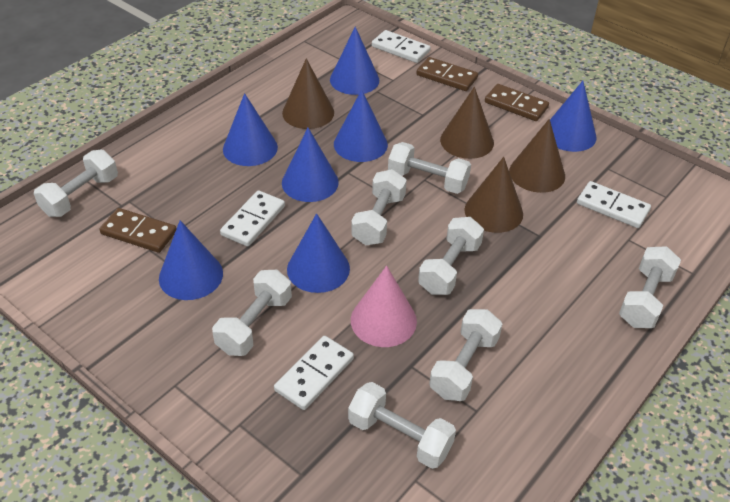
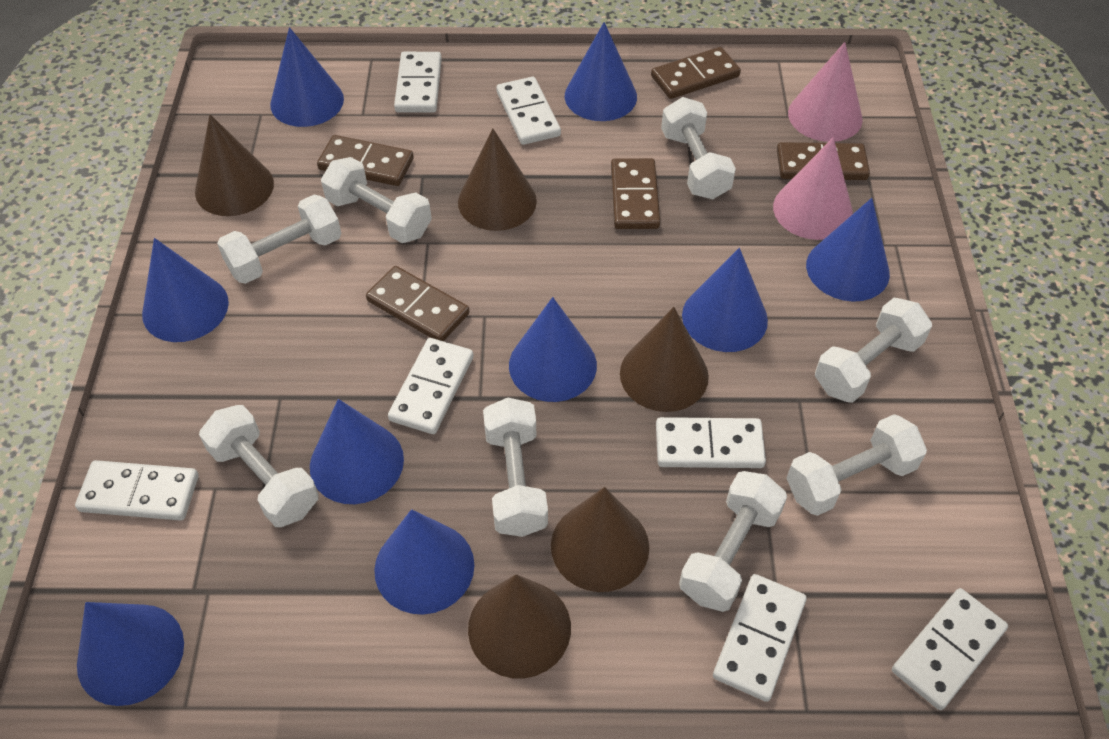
blue cone: [159,220,223,300] [223,93,278,166] [282,128,339,202] [287,213,350,293] [330,27,379,95] [334,90,388,162] [550,81,596,152] = 7 -> [77,602,184,706] [142,238,229,342] [270,27,344,127] [310,399,404,504] [374,509,475,614] [509,297,597,402] [565,22,637,121] [682,248,768,352] [806,198,890,302] = 9
brown cone: [282,58,334,129] [440,87,494,159] [465,157,523,233] [509,119,565,193] = 4 -> [195,114,274,216] [458,129,537,231] [468,574,571,678] [551,487,649,592] [620,307,709,412] = 5
brown domino: [99,208,177,253] [416,57,478,91] [485,84,549,121] = 3 -> [317,135,414,186] [366,266,470,341] [611,158,660,229] [651,47,741,99] [777,142,870,180] = 5
pink cone: [351,266,417,347] = 1 -> [773,137,853,240] [788,42,863,142] = 2
white domino: [220,190,285,247] [274,336,354,410] [372,30,431,63] [577,181,651,228] = 4 -> [75,460,198,521] [388,338,474,434] [394,52,442,113] [496,77,561,145] [656,417,766,468] [713,574,807,702] [892,588,1008,710] = 7

